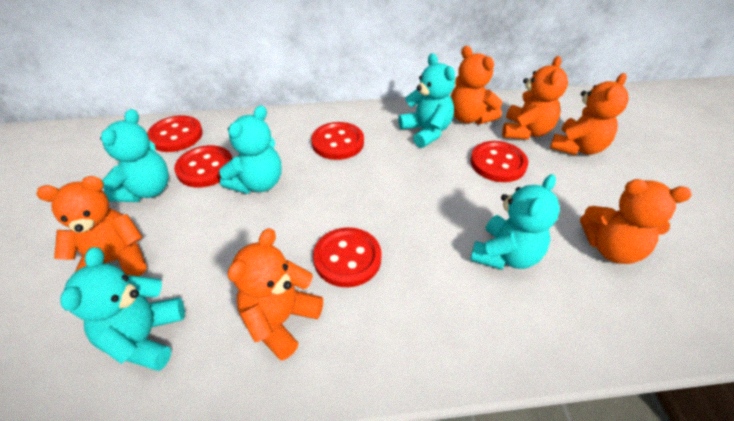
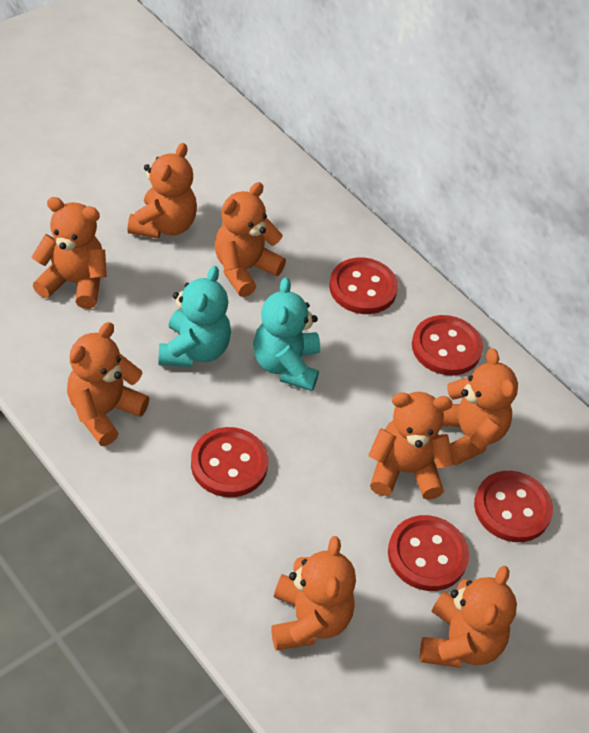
orange teddy bear: [36,176,147,276] [228,228,323,360] [451,46,502,124] [502,56,568,140] [550,73,629,155] [580,179,692,264] = 6 -> [32,197,107,309] [67,322,150,446] [127,143,197,239] [215,182,286,297] [271,536,356,650] [368,392,454,500] [420,566,517,668] [443,348,518,465] = 8
turquoise teddy bear: [60,247,185,371] [100,109,169,202] [219,105,281,194] [398,53,455,148] [470,174,560,270] = 5 -> [159,266,231,367] [253,277,320,391] = 2

